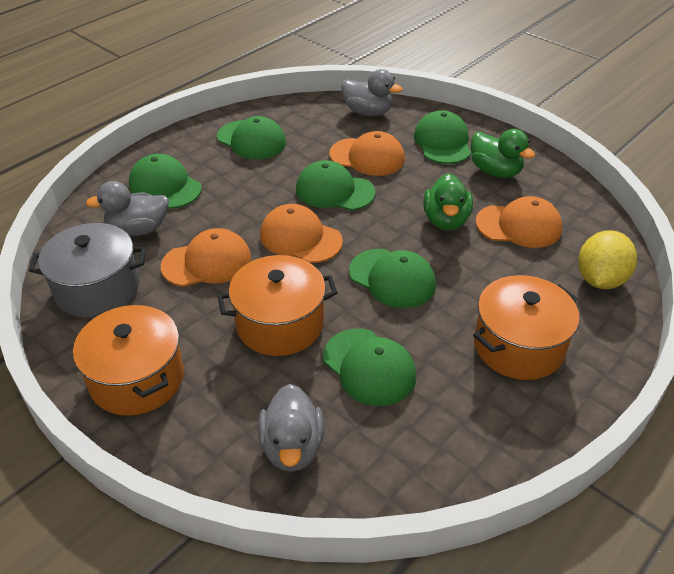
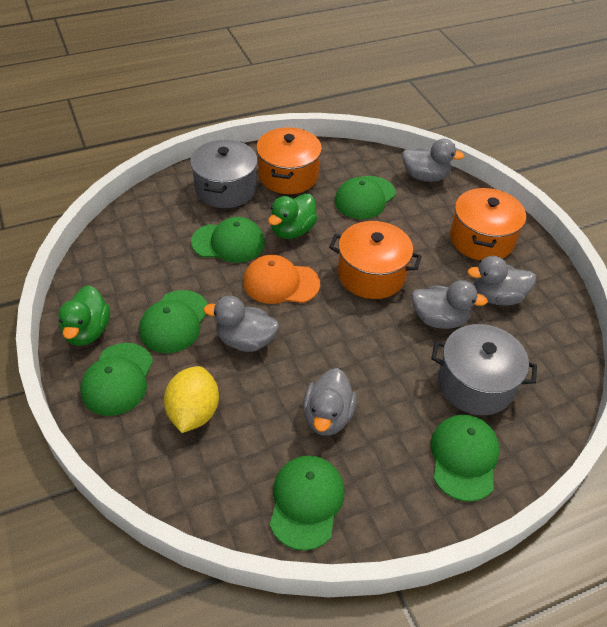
grey duck: [86,181,169,236] [258,384,324,472] [341,69,403,116] = 3 -> [203,296,279,352] [303,368,357,436] [402,139,465,182] [411,280,488,329] [467,256,536,305] = 5
grey pot: [29,223,146,318] = 1 -> [190,140,258,208] [431,324,537,415] = 2
orange cap: [161,228,251,287] [260,204,343,263] [329,131,405,176] [476,196,562,248] = 4 -> [243,255,320,304] = 1

